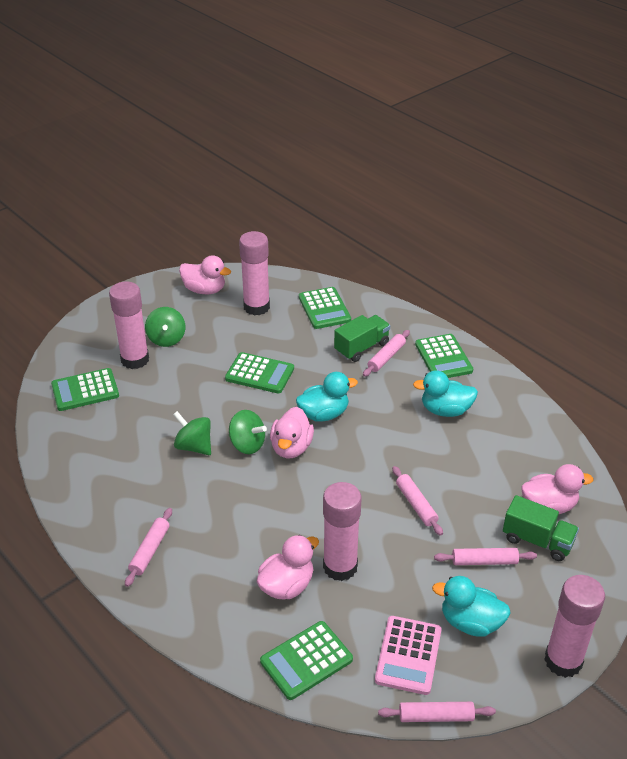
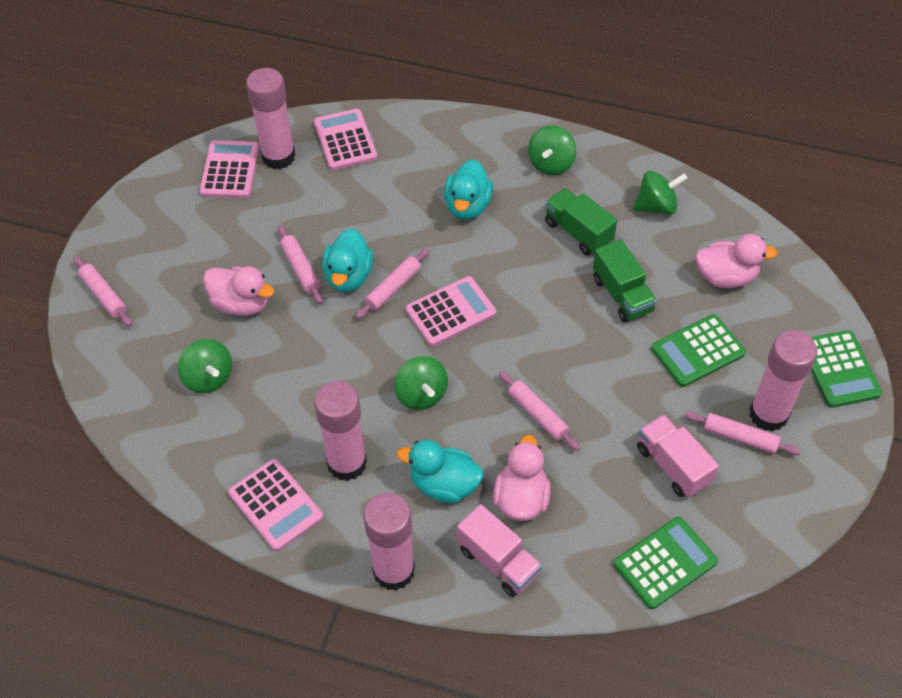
green calculator: [51,368,119,411] [225,352,294,394] [260,621,353,700] [299,287,351,329] [415,334,473,378] = 5 -> [613,517,718,609] [651,314,746,387] [811,330,882,408] = 3
green spinning top: [145,307,185,347] [173,411,211,455] [229,410,267,454] = 3 -> [178,339,232,393] [394,356,448,410] [528,126,577,175] [633,171,688,215] = 4
pink calculator: [375,616,442,695] = 1 -> [199,140,259,198] [228,459,323,551] [314,109,378,170] [406,276,496,347] = 4
pink duck: [179,255,231,294] [257,535,319,599] [270,407,314,458] [521,464,593,514] = 4 -> [203,266,274,316] [493,435,551,521] [695,234,778,288] = 3
pink truck: none = 0 -> [457,504,542,597] [637,414,719,498] = 2

